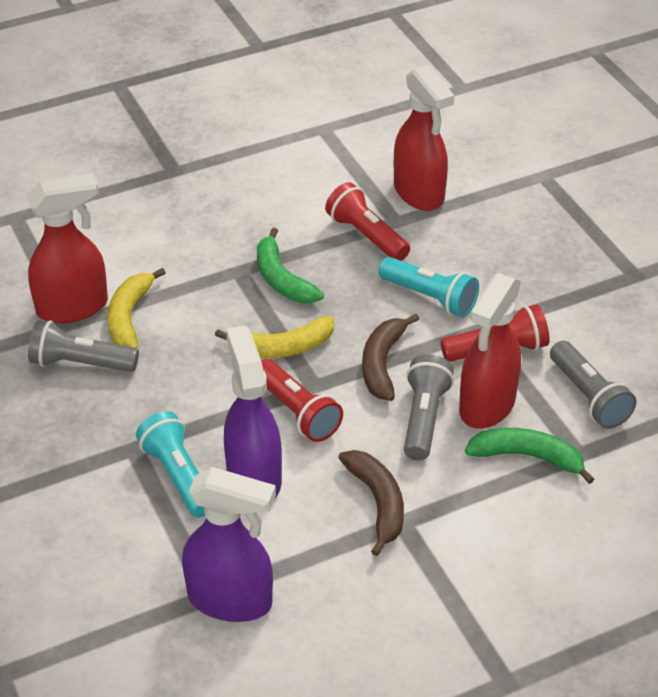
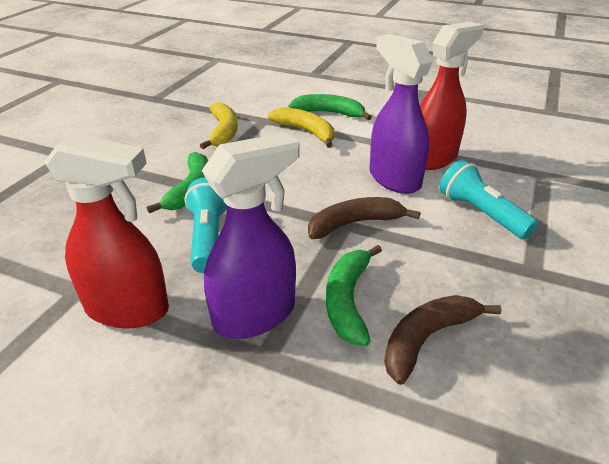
green banana: [257,228,324,303] [465,428,594,484] = 2 -> [147,152,208,213] [289,94,372,120] [326,245,382,346] = 3
grey flashlight: [28,320,139,372] [404,354,454,461] [550,341,636,429] = 3 -> none = 0
red flashlight: [261,359,343,442] [325,182,410,261] [440,304,550,362] = 3 -> none = 0
red spray bottle: [27,174,108,323] [394,65,454,211] [459,273,521,429] = 3 -> [44,133,169,328] [420,22,484,170] = 2

